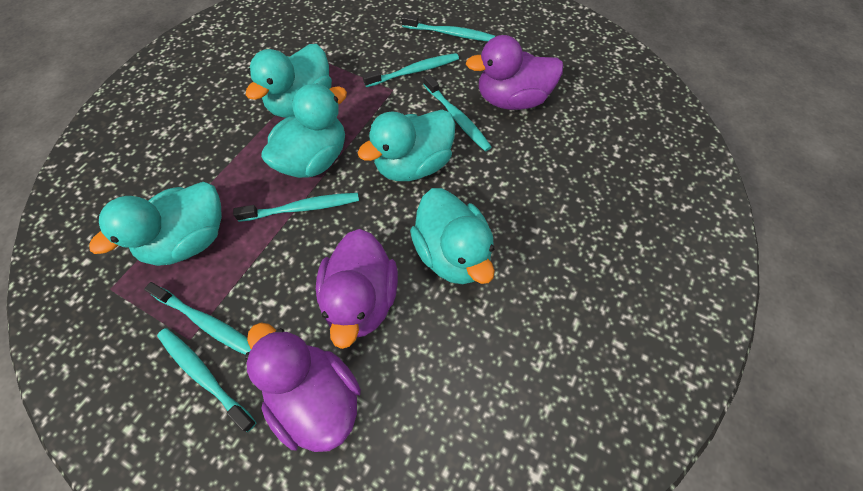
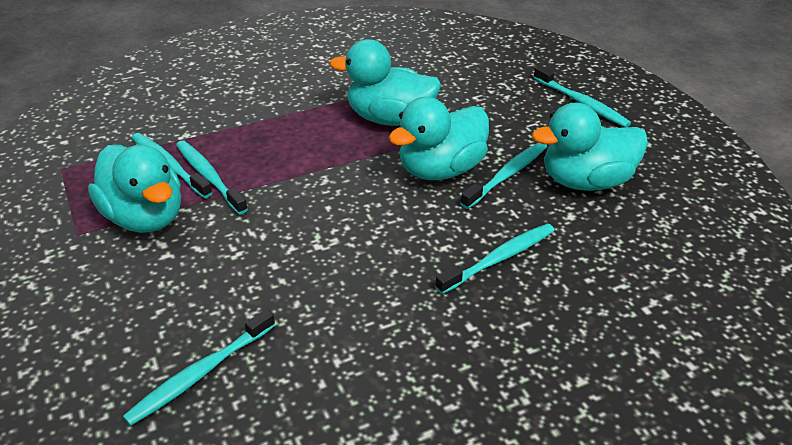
purple duck: [245,322,361,452] [316,229,398,349] [466,35,563,110] = 3 -> none = 0
turquoise duck: [89,182,222,266] [246,44,332,118] [261,84,347,178] [357,110,455,181] [410,188,495,284] = 5 -> [88,145,181,233] [329,39,441,126] [389,97,489,180] [532,103,648,191] = 4

